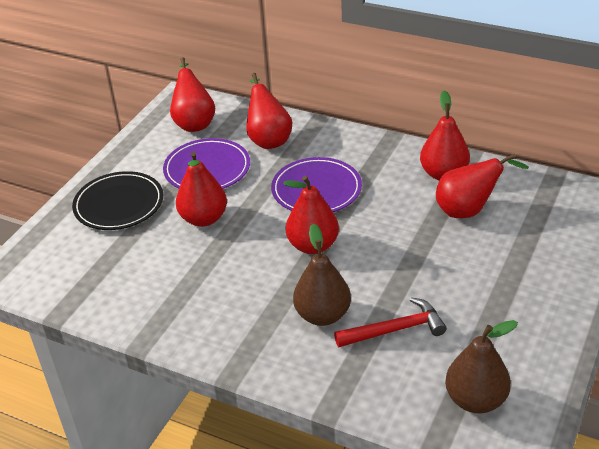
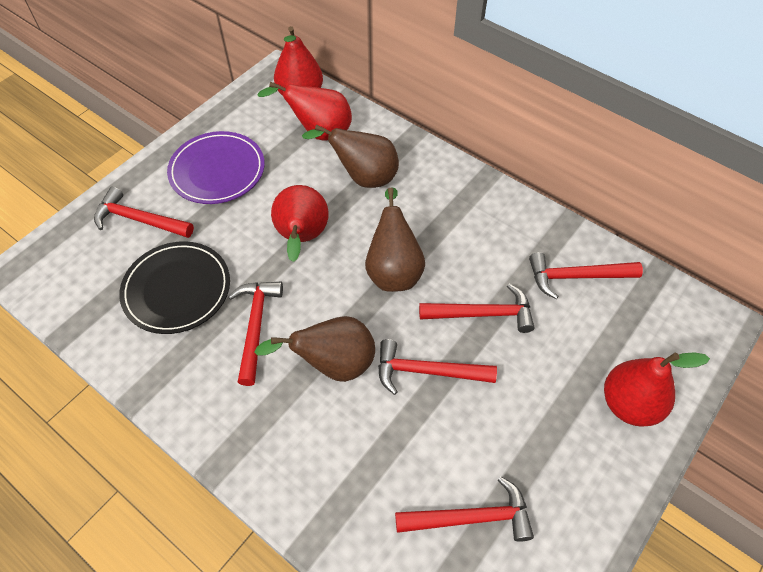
brown pear: [293,223,351,326] [445,320,518,413] = 2 -> [254,316,375,382] [302,124,399,188] [365,187,425,292] = 3
purple plate: [163,138,250,189] [271,157,362,212] = 2 -> [167,131,265,204] = 1
red hammer: [334,297,447,347] = 1 -> [94,187,194,238] [228,281,283,386] [378,339,497,395] [395,476,534,542] [419,284,535,333] [529,252,643,299] = 6
red pear: [170,57,215,132] [176,151,227,227] [246,73,292,149] [283,176,339,254] [420,90,470,180] [436,153,529,218] = 6 -> [257,82,352,141] [271,185,329,262] [274,26,323,96] [604,352,710,427] = 4

